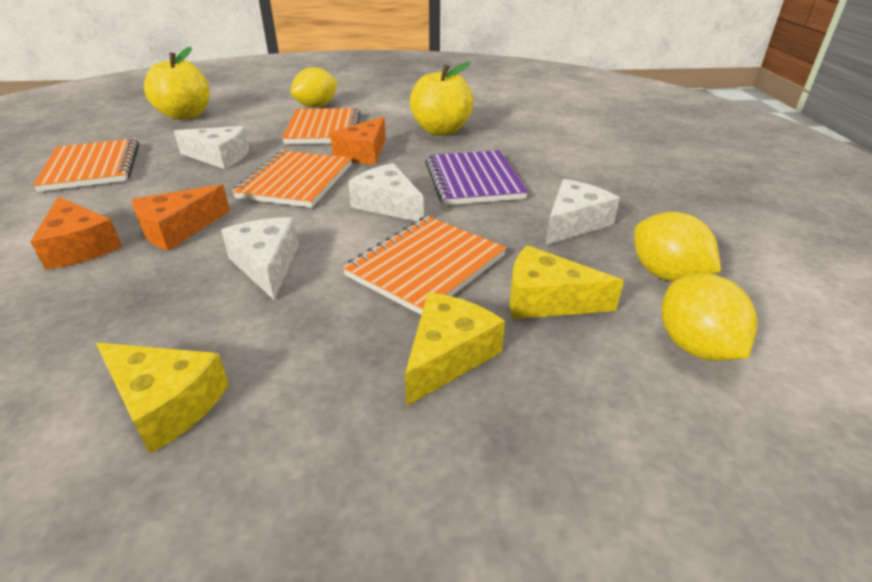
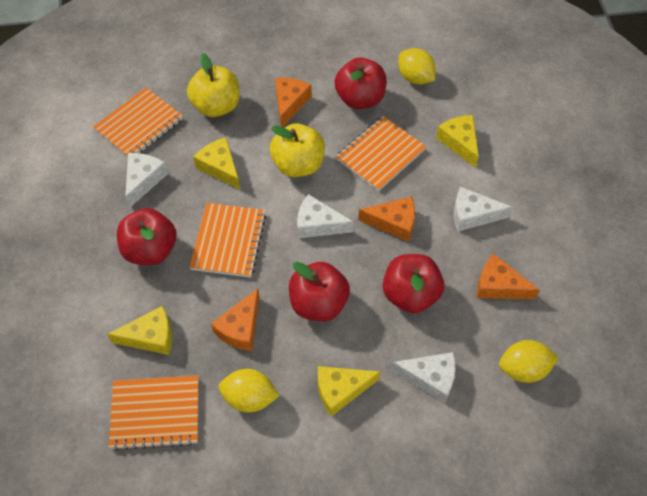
orange cheese: [30,197,122,270] [132,184,230,251] [330,116,386,165] = 3 -> [211,288,259,351] [275,78,312,127] [358,197,415,241] [477,253,540,299] = 4
purple notebook: [425,150,528,205] = 1 -> none = 0
red apple: none = 0 -> [117,208,177,265] [289,262,350,322] [334,57,387,109] [383,254,444,313] = 4
yellow cheese: [96,343,229,454] [405,293,505,406] [510,245,624,319] = 3 -> [107,306,172,355] [193,137,240,189] [318,366,380,416] [436,115,479,168] = 4

